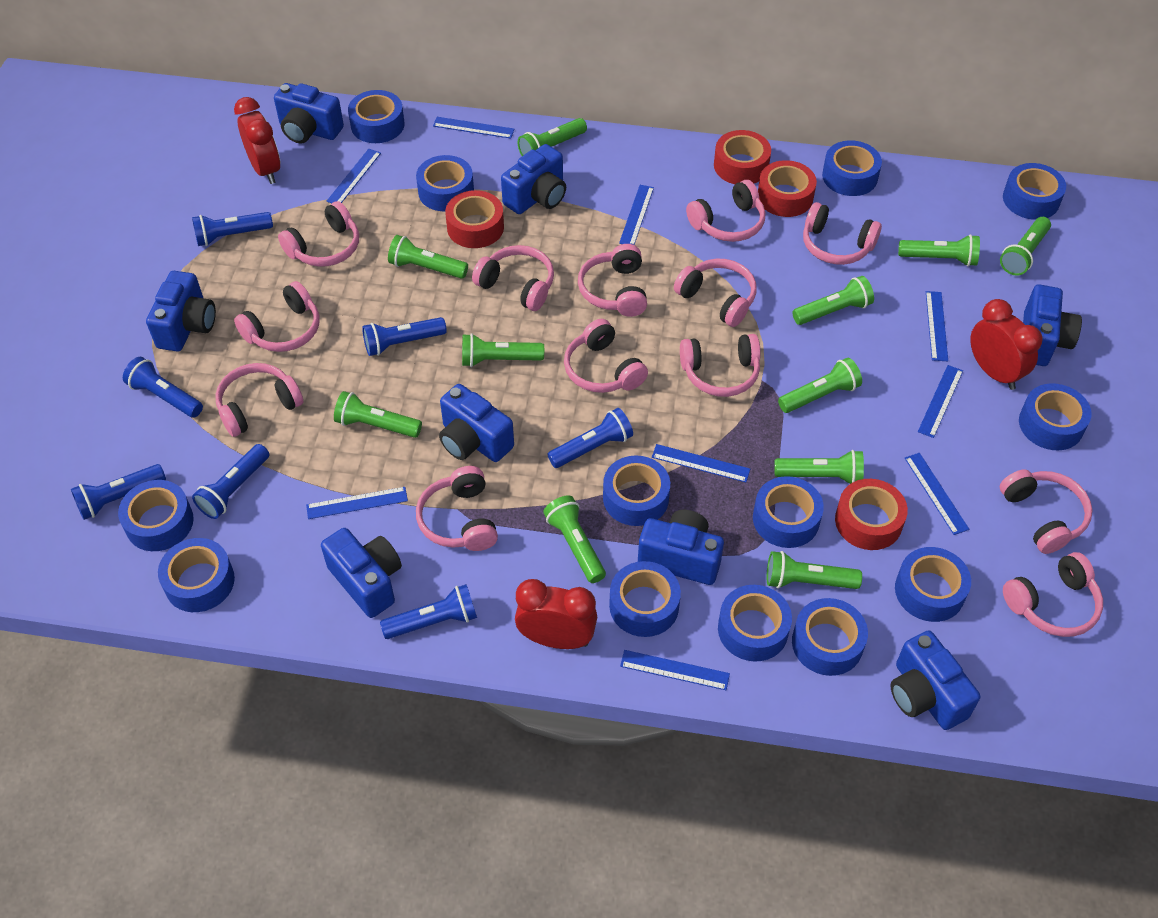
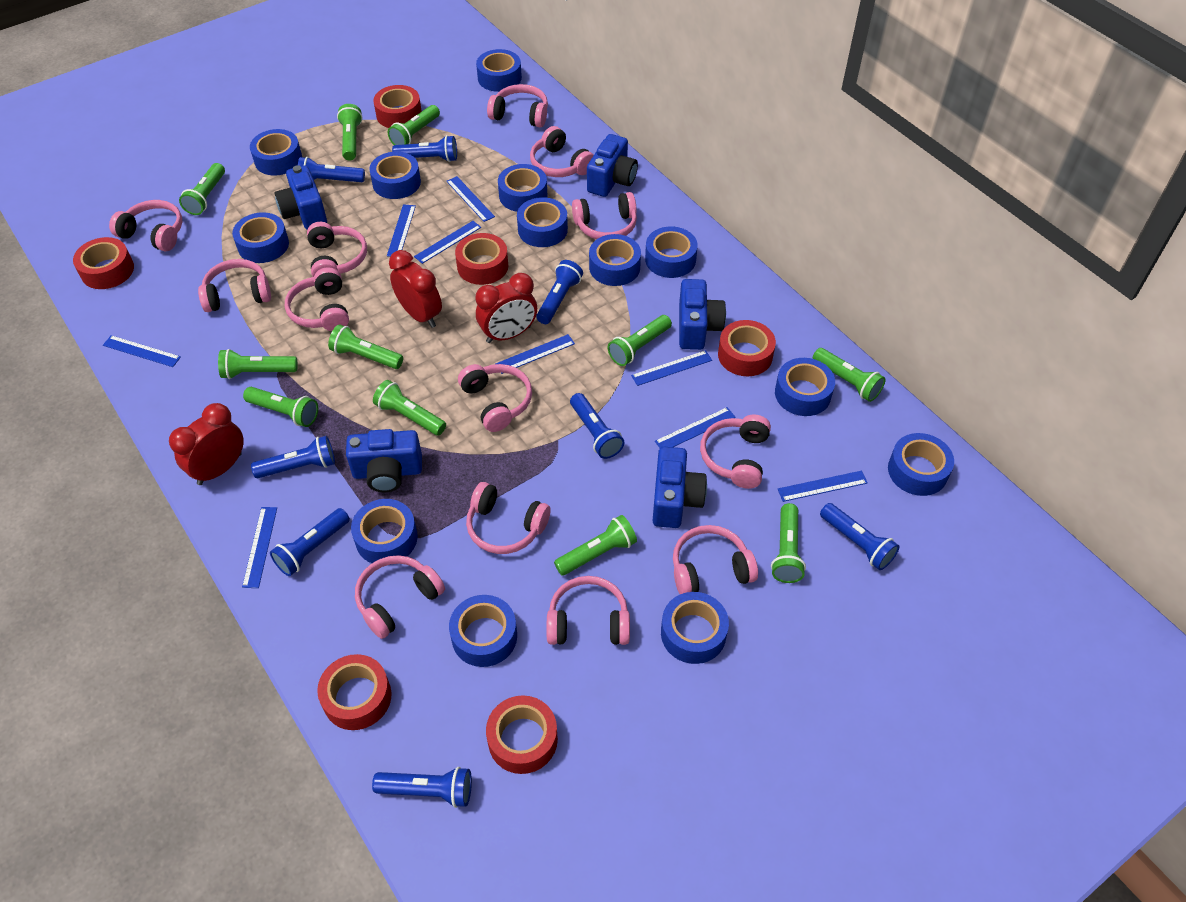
blue camera: [146,271,216,352] [274,83,344,144] [321,528,402,618] [439,384,514,462] [501,144,566,214] [638,510,724,585] [890,630,980,730] [1023,284,1082,366] = 8 -> [275,165,327,230] [346,429,422,492] [587,134,638,197] [653,447,707,528] [679,279,726,350] = 5
blue flashlight: [71,464,166,520] [123,357,203,418] [192,212,273,246] [192,444,269,519] [362,317,447,356] [380,584,477,639] [547,408,633,468] = 7 -> [251,436,335,478] [270,508,350,576] [298,157,365,182] [372,767,472,808] [392,135,457,162] [536,260,583,324] [570,393,625,459] [820,503,900,570] = 8
red tape: [445,190,504,248] [714,130,771,184] [758,160,817,217] [835,479,908,550] = 4 -> [73,237,134,289] [317,654,392,730] [373,85,422,128] [455,233,508,285] [486,695,558,774] [718,320,776,376] = 6

